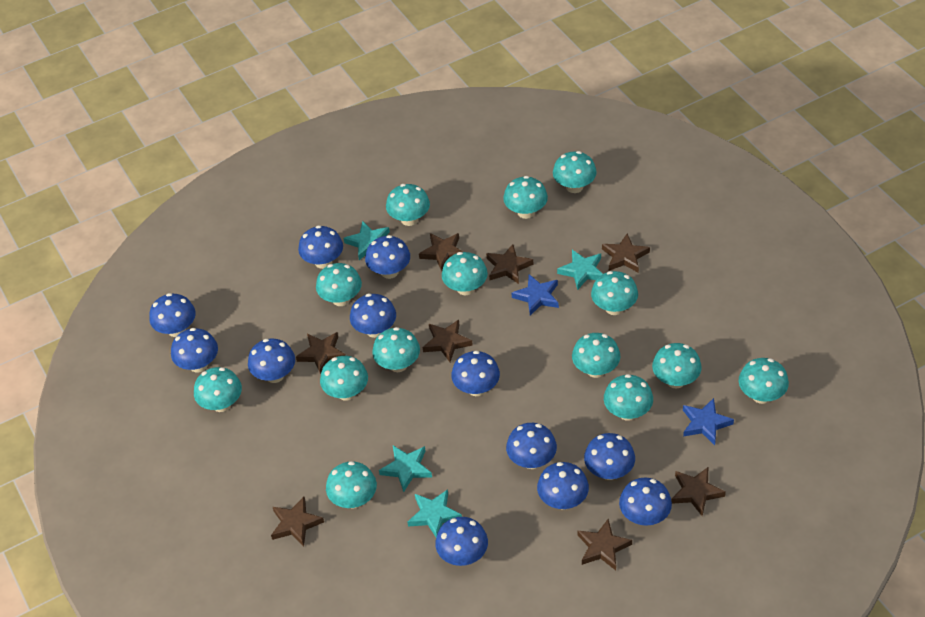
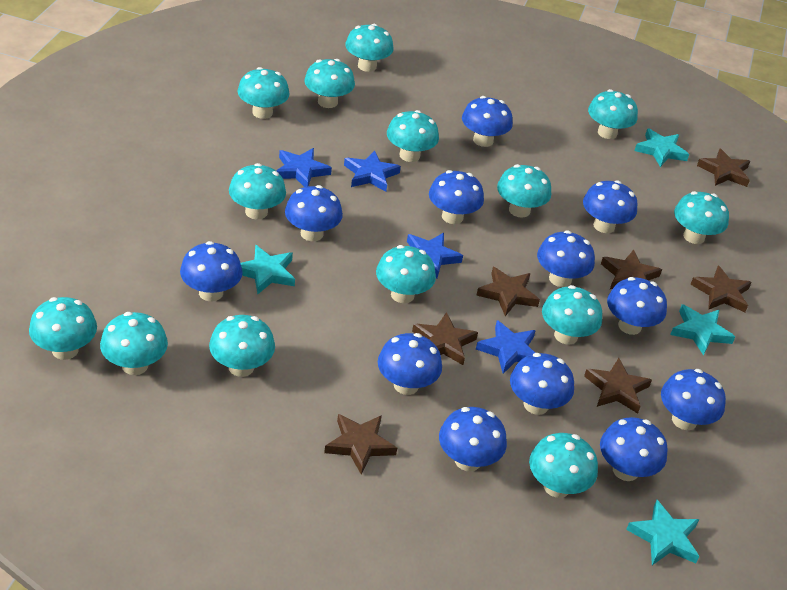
blue star: [511,274,559,316] [683,398,734,445] = 2 -> [277,148,332,187] [344,150,401,192] [407,233,463,278] [476,320,536,374] = 4
brown star: [271,497,324,546] [296,332,346,374] [419,233,463,271] [423,320,473,362] [486,244,533,284] [577,519,632,570] [602,233,650,273] [671,467,726,516] = 8 -> [324,414,397,475] [412,312,478,365] [476,267,540,316] [584,358,652,413] [601,250,662,289] [690,265,752,312] [697,149,750,187] = 7

